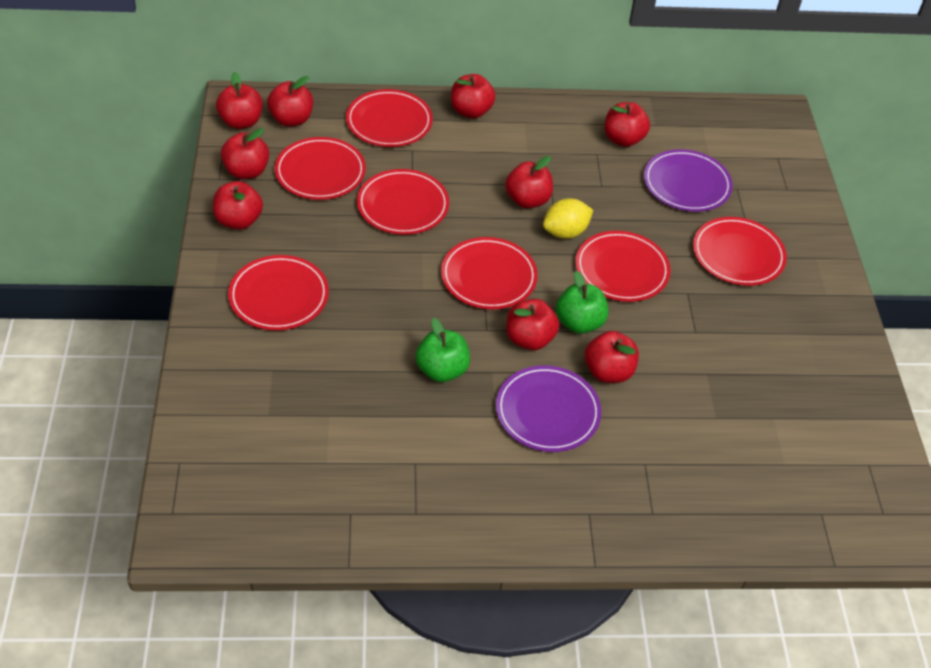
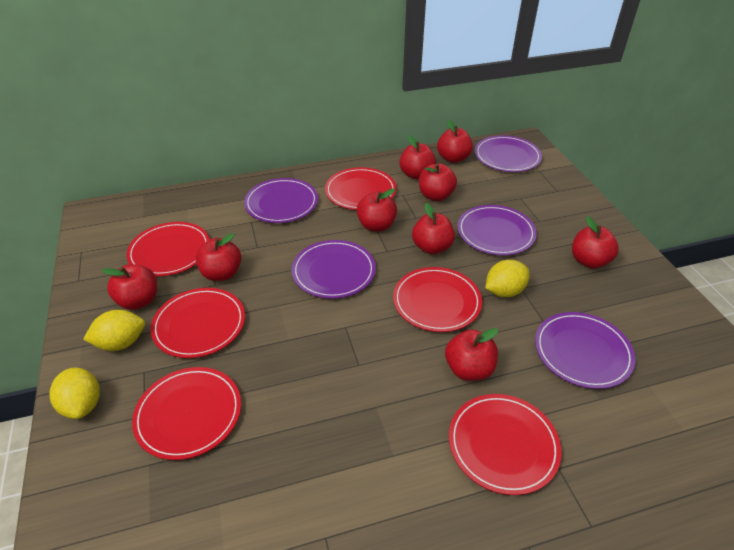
green apple: [415,317,470,382] [556,271,608,334] = 2 -> none = 0
purple plate: [496,365,602,452] [644,149,733,212] = 2 -> [244,178,318,223] [292,240,376,299] [457,205,537,255] [475,135,542,172] [535,312,635,389] = 5
red plate: [228,255,329,330] [275,137,366,200] [346,89,433,147] [357,169,449,235] [441,237,538,309] [575,231,671,302] [693,217,787,286] = 7 -> [126,222,210,276] [132,367,241,460] [151,288,245,358] [325,167,397,210] [393,267,482,332] [449,394,561,495] = 6
yellow lemon: [543,198,593,239] = 1 -> [49,368,100,419] [83,310,145,351] [485,260,529,297] = 3

